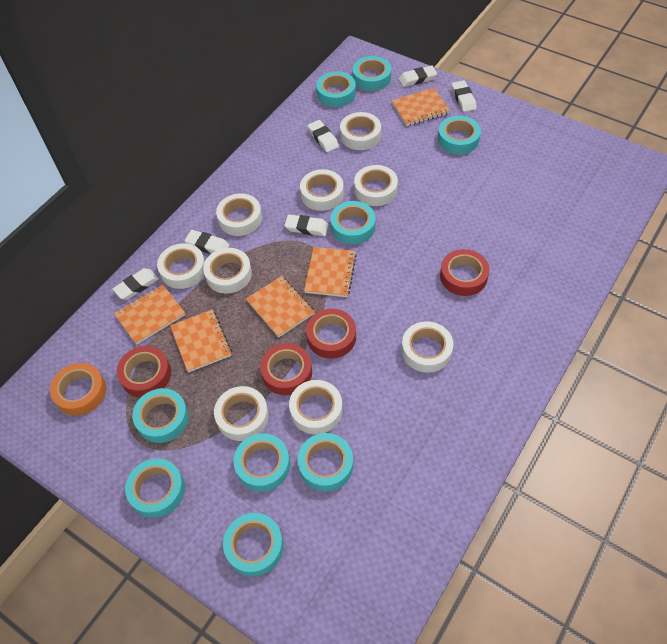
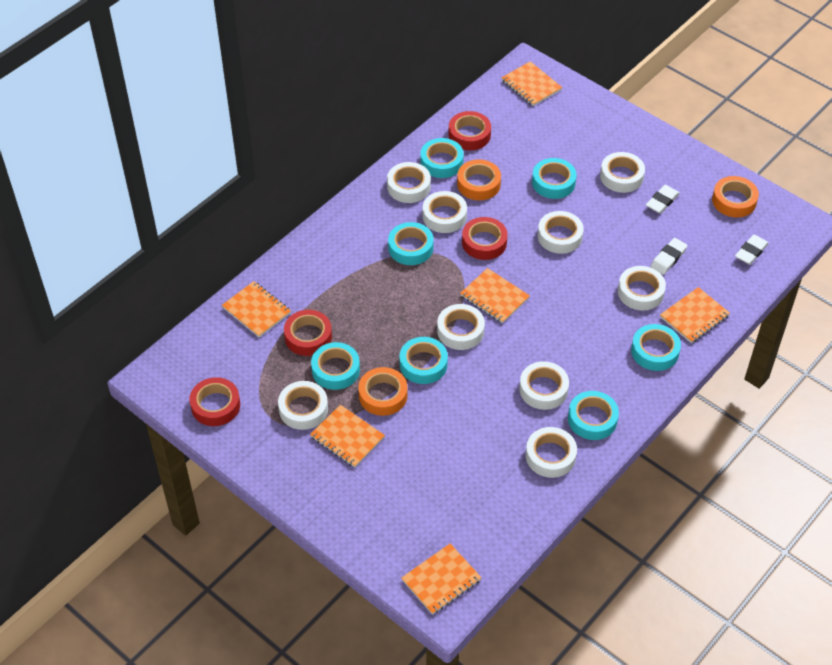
orange notebook: [114,285,185,345] [170,309,232,373] [246,276,315,337] [304,247,357,297] [391,88,450,126] = 5 -> [222,281,291,337] [310,405,385,467] [401,543,482,615] [460,268,530,323] [501,61,562,106] [660,287,730,343] = 6
orange tape: [50,363,106,416] = 1 -> [358,367,408,416] [457,159,501,200] [712,176,759,218] = 3
turquoise tape: [125,458,185,518] [133,388,189,443] [223,513,283,576] [234,433,290,492] [298,433,353,491] [316,71,356,107] [330,201,376,244] [353,56,391,91] [438,116,481,154] = 9 -> [311,342,360,390] [388,222,434,265] [400,337,448,384] [420,138,464,178] [532,158,577,199] [568,391,619,440] [631,324,681,371] = 7
white eraser: [113,268,159,300] [184,230,230,254] [284,214,329,236] [308,120,339,152] [399,65,437,87] [451,80,477,112] = 6 -> [646,185,680,214] [651,238,687,275] [735,235,769,265] = 3

